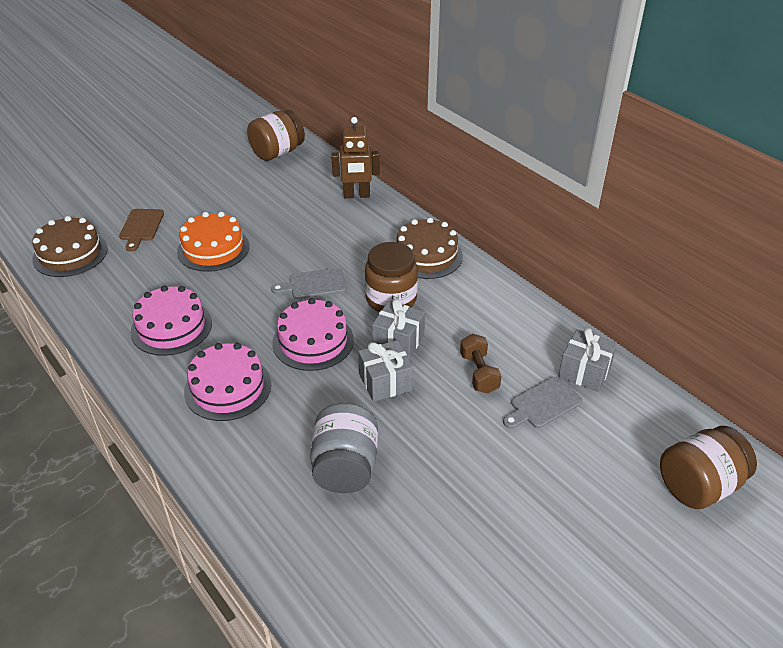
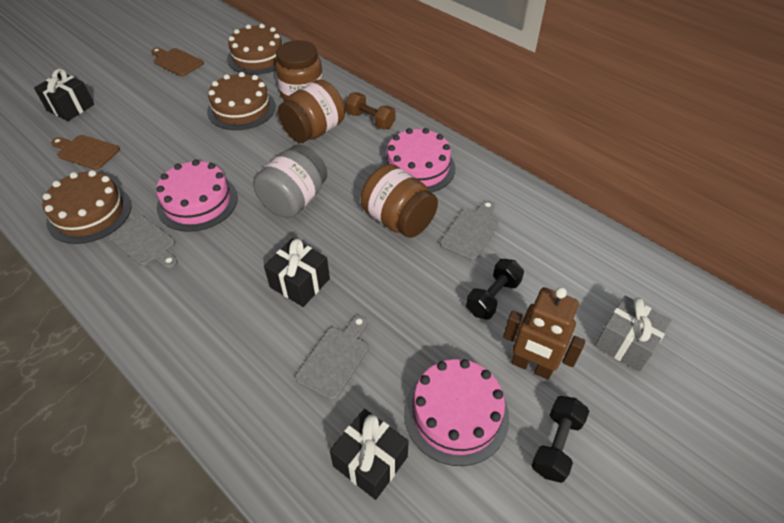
black dumbbell: none = 0 -> [466,259,524,320] [531,396,589,483] = 2
black gift: none = 0 -> [34,69,94,121] [264,238,330,307] [329,409,409,500] = 3
brown cake: [32,216,108,277] [397,218,463,279] = 2 -> [42,170,131,244] [207,72,276,130] [227,24,282,75] = 3
brown cutting board: [119,209,164,252] = 1 -> [51,135,120,170] [151,48,204,76] = 2
grey cutting board: [271,268,347,299] [503,377,583,429] = 2 -> [109,215,178,269] [295,315,369,400] [440,200,499,261] = 3
grey gift: [358,340,413,402] [372,299,425,359] [558,328,617,392] = 3 -> [595,296,672,372] = 1
orange cake: [177,212,249,272] = 1 -> none = 0

